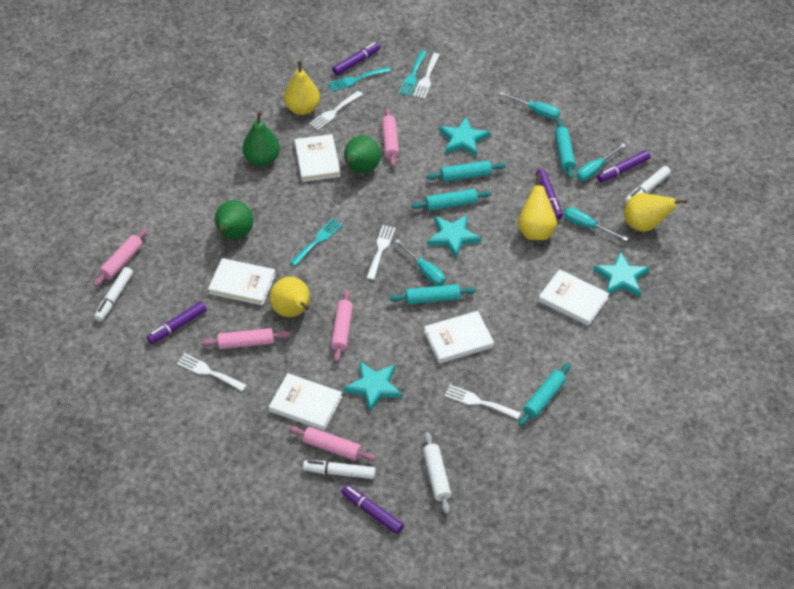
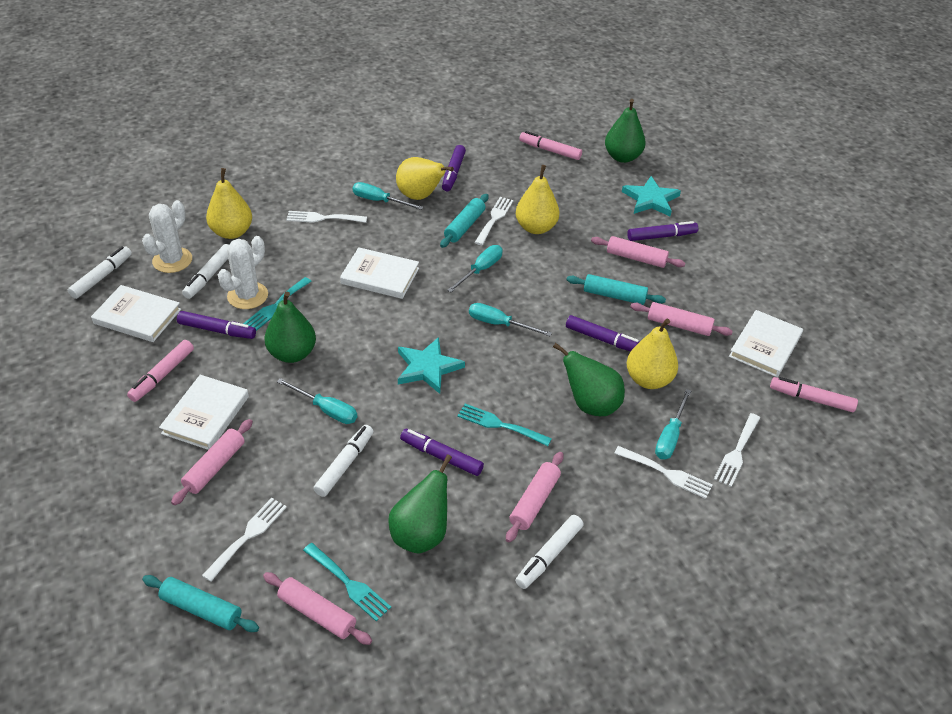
green pear: [215,200,253,239] [242,112,280,166] [344,135,381,173] = 3 -> [264,291,316,363] [388,454,452,554] [553,343,625,416] [605,99,645,163] = 4
pink marker: none = 0 -> [127,340,194,402] [519,131,582,160] [770,377,858,412] = 3
turquoise rolling pin: [390,284,476,305] [411,189,492,211] [426,161,506,182] [518,363,571,426] [554,119,576,179] = 5 -> [142,575,259,632] [440,194,489,248] [566,274,666,305] = 3
turquoise screwdriver: [395,239,445,285] [500,92,560,119] [564,207,628,241] [577,144,626,181] = 4 -> [277,378,357,424] [352,182,424,210] [447,245,503,292] [469,303,552,336] [655,389,691,459] = 5
turquoise star: [344,361,402,412] [427,214,481,258] [439,116,490,157] [593,251,650,297] = 4 -> [398,337,465,394] [622,176,681,216] = 2
white book: [208,258,276,306] [269,373,342,431] [294,134,341,182] [424,311,494,363] [538,269,609,326] = 5 -> [91,285,181,342] [159,375,249,450] [340,247,419,299] [729,310,803,377] = 4
white cactus: none = 0 -> [142,200,192,273] [218,236,268,309] = 2
white marker: [94,267,133,321] [303,460,376,479] [625,166,671,204] = 3 -> [68,246,132,299] [182,244,229,299] [313,425,373,497] [515,515,584,589] = 4
white rolling pin: [423,432,451,514] = 1 -> none = 0

